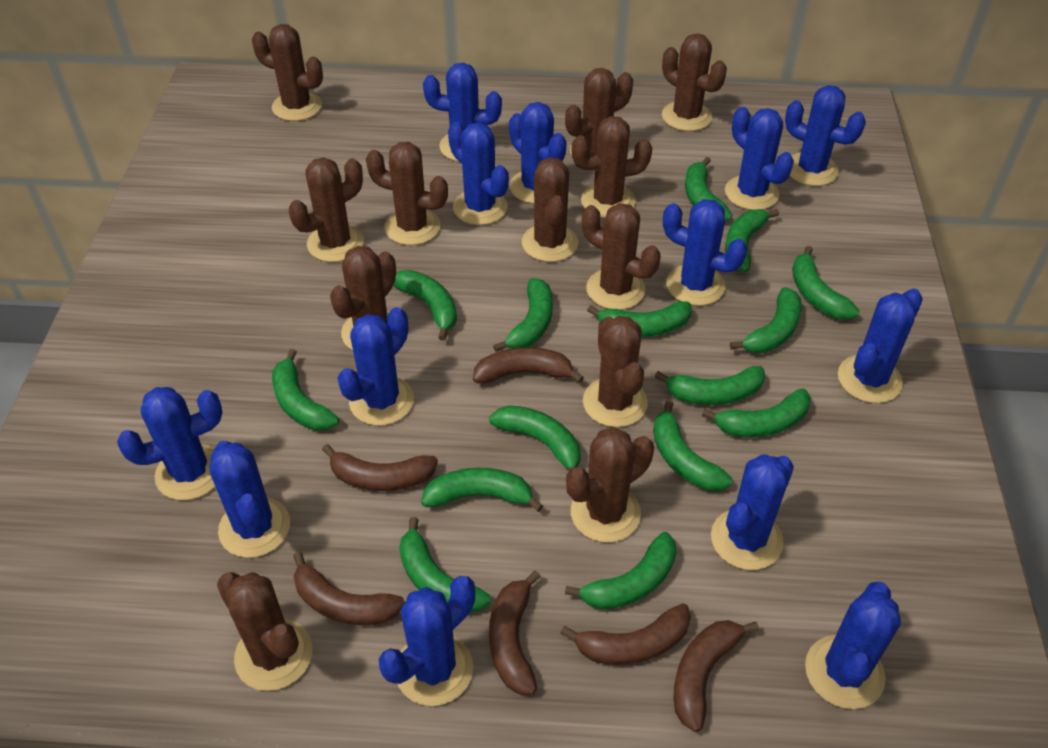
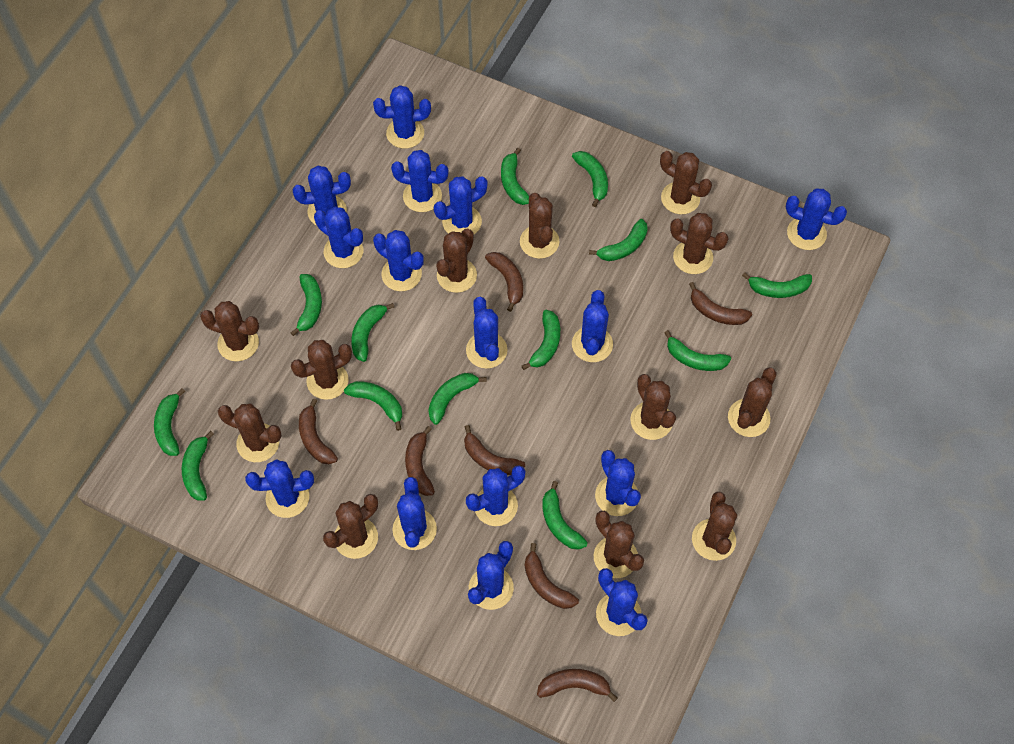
blue cactus: [117,387,223,500] [209,441,290,558] [337,307,414,426] [379,576,475,706] [423,63,502,162] [448,122,509,225] [509,102,567,204] [663,199,747,306] [711,454,794,570] [725,107,794,210] [785,85,866,186] [805,582,901,709] [838,289,923,403] = 13 -> [245,459,314,518] [292,166,351,225] [314,207,363,268] [373,85,431,149] [373,230,424,291] [391,150,449,212] [392,477,437,550] [434,176,488,234] [466,297,508,369] [466,465,525,526] [468,541,514,610] [572,290,613,362] [595,450,641,516] [596,568,648,636] [786,189,847,250] = 15
brown banana: [293,552,405,625] [322,444,438,491] [473,347,584,383] [489,570,541,695] [560,603,691,665] [674,620,759,732] = 6 -> [299,398,338,464] [405,426,435,496] [464,425,525,475] [485,252,523,312] [525,543,579,609] [537,669,618,702] [689,282,752,325] = 7
green banana: [272,349,339,431] [394,270,457,341] [399,517,490,613] [421,468,543,512] [489,405,581,471] [493,278,553,352] [565,532,676,610] [587,301,692,337] [653,400,732,491] [655,366,765,405] [685,157,732,221] [702,388,811,437] [725,209,779,272] [730,287,802,353] [792,246,860,320] = 15 -> [154,388,185,456] [182,431,214,501] [290,274,322,336] [344,381,402,431] [351,303,394,362] [428,373,487,425] [501,148,529,205] [522,310,560,370] [543,481,588,550] [572,151,608,207] [589,219,648,261] [664,330,731,371] [742,272,812,298] = 13

